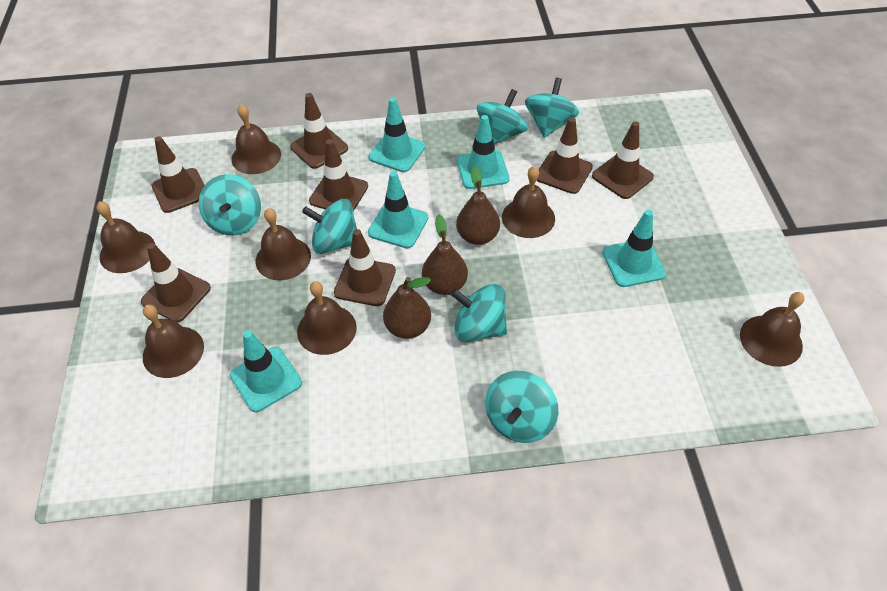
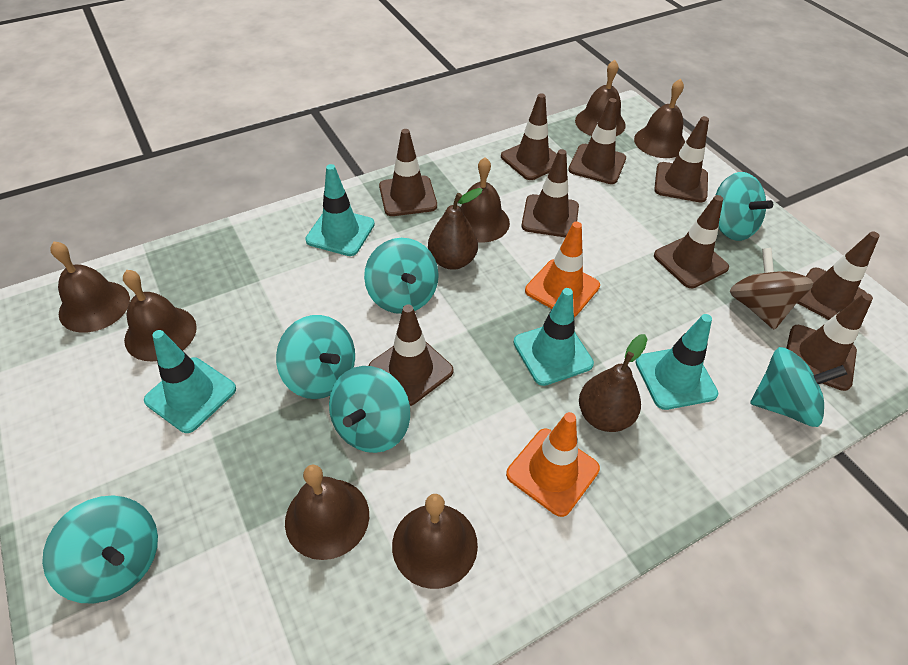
brown pear: [383,277,431,339] [422,215,468,295] [456,166,500,245] = 3 -> [428,188,483,270] [579,334,647,432] = 2
brown spinning top: none = 0 -> [730,248,813,330] = 1
brown traffic cone: [141,243,211,322] [152,136,205,213] [290,93,348,169] [309,139,368,212] [334,229,396,306] [537,117,593,194] [592,121,654,199] = 7 -> [369,305,454,406] [379,129,437,216] [501,93,557,180] [521,149,579,238] [568,98,626,184] [654,116,709,202] [654,195,729,288] [787,293,873,391] [798,231,880,320] = 9
orange traffic cone: none = 0 -> [506,412,600,517] [525,222,600,317] = 2
turquoise traffic cone: [230,330,302,412] [368,171,428,249] [369,97,426,172] [457,115,510,189] [602,210,666,287] = 5 -> [144,330,236,433] [305,164,375,256] [513,288,594,386] [635,314,718,410] = 4

